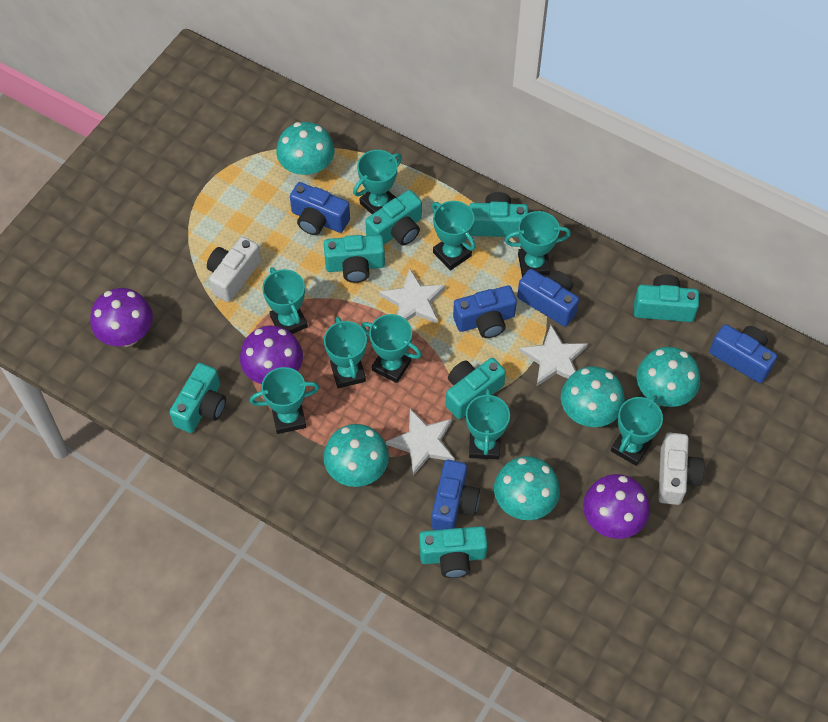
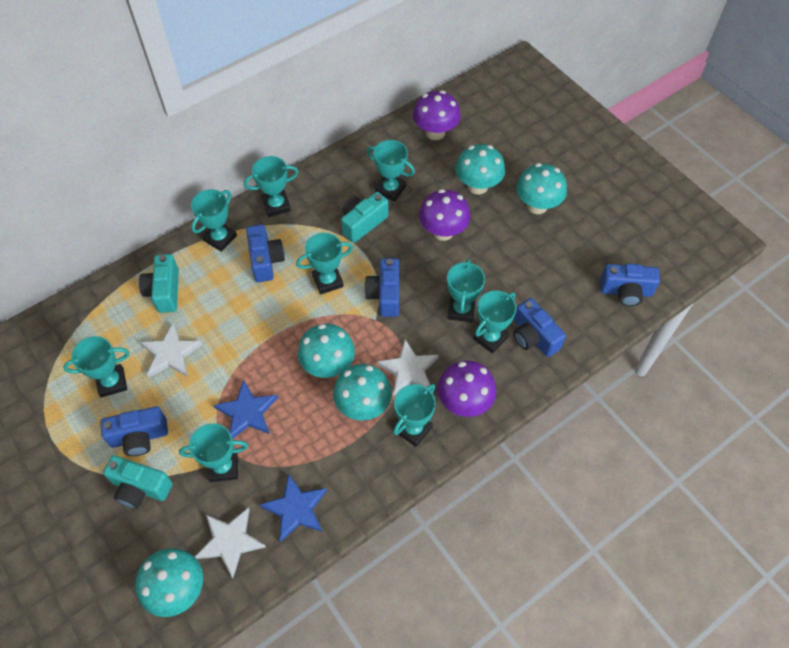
blue star: none = 0 -> [213,380,278,439] [260,473,327,543] = 2
turquoise camera: [169,363,226,433] [324,235,385,283] [365,190,422,246] [419,526,488,578] [446,358,506,419] [469,192,528,237] [634,274,699,322] = 7 -> [103,455,173,509] [139,254,179,313] [341,192,389,243] = 3
white camera: [207,237,261,302] [658,432,704,505] = 2 -> none = 0

